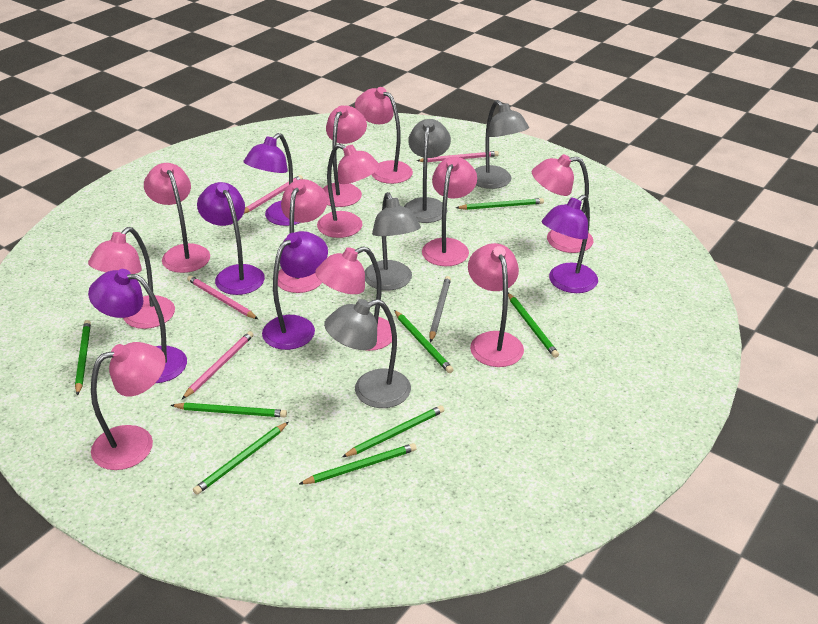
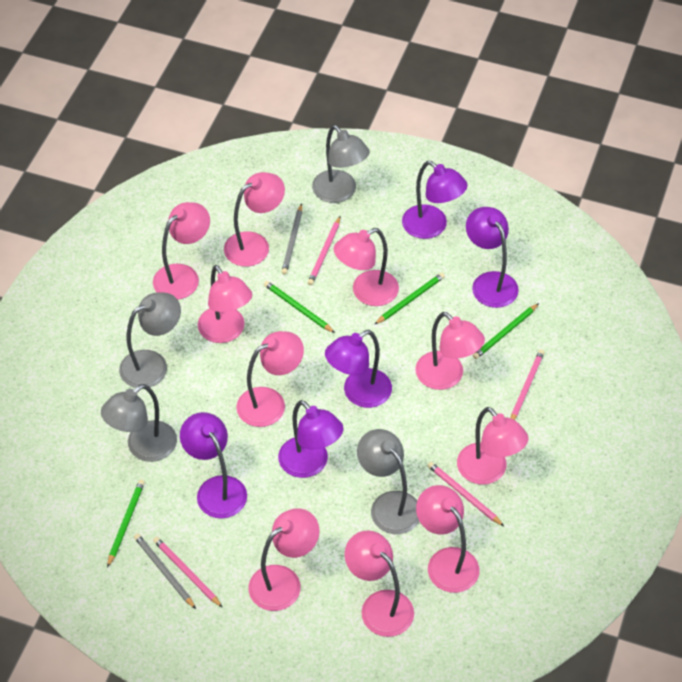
green pencil: [75,320,91,396] [171,403,287,417] [193,422,288,495] [299,443,417,484] [342,405,444,457] [394,310,454,373] [456,198,544,210] [508,293,559,358] = 8 -> [107,480,145,568] [264,281,335,333] [374,273,445,325] [473,303,539,359] = 4
grey pencil: [429,276,451,342] = 1 -> [134,533,196,609] [281,203,302,275] = 2
pink lamp: [88,227,175,329] [91,342,166,470] [144,163,210,273] [278,179,328,293] [315,246,392,351] [317,144,380,238] [322,105,367,207] [355,87,413,184] [422,157,477,266] [468,243,524,367] [532,154,594,253] = 11 -> [153,202,210,299] [198,265,252,343] [224,172,285,267] [236,331,304,427] [249,508,319,611] [334,228,399,306] [345,530,414,637] [415,312,485,390] [416,485,479,593] [457,407,529,485] = 10

